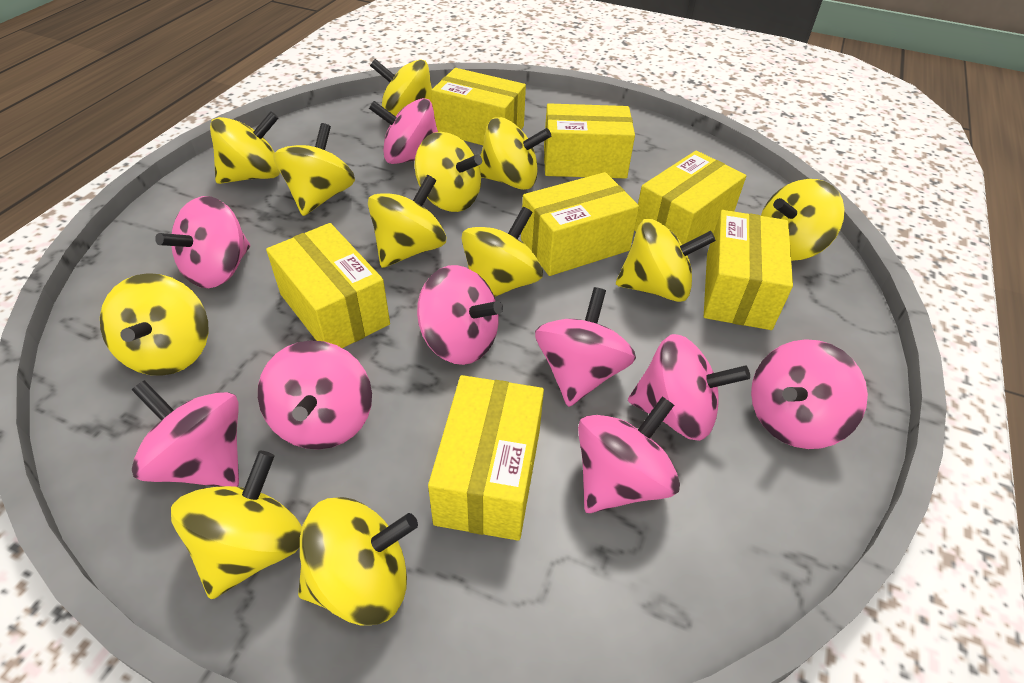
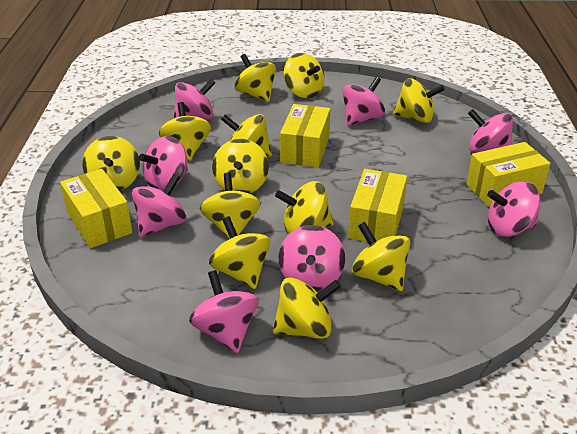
pink spinning top: [132,380,239,487] [155,196,250,288] [258,340,372,449] [369,98,438,164] [417,265,503,365] [535,287,636,407] [578,396,680,513] [628,334,750,441] [751,339,868,449] = 9 -> [132,174,186,237] [139,136,188,191] [174,79,216,120] [189,270,259,353] [279,225,345,291] [342,77,385,126] [468,109,513,153] [487,181,540,237] = 8
yellow box: [266,223,390,348] [428,375,544,541] [431,68,526,145] [521,172,639,276] [544,103,635,178] [634,150,746,245] [704,210,793,330] = 7 -> [60,169,133,248] [280,104,330,167] [348,169,407,242] [466,142,551,207] = 4

